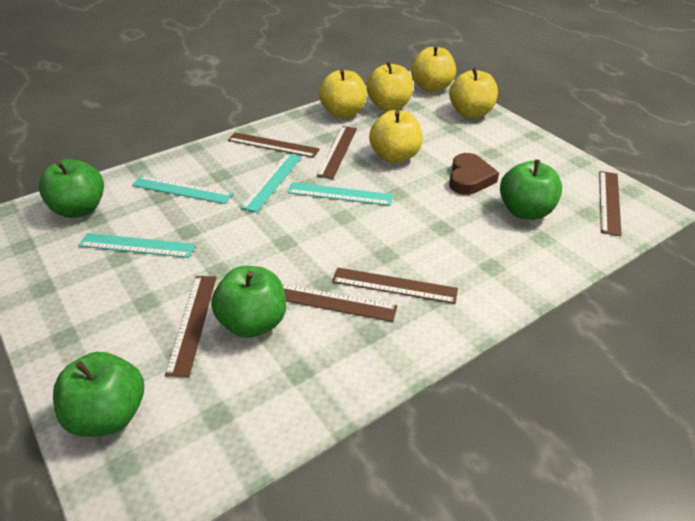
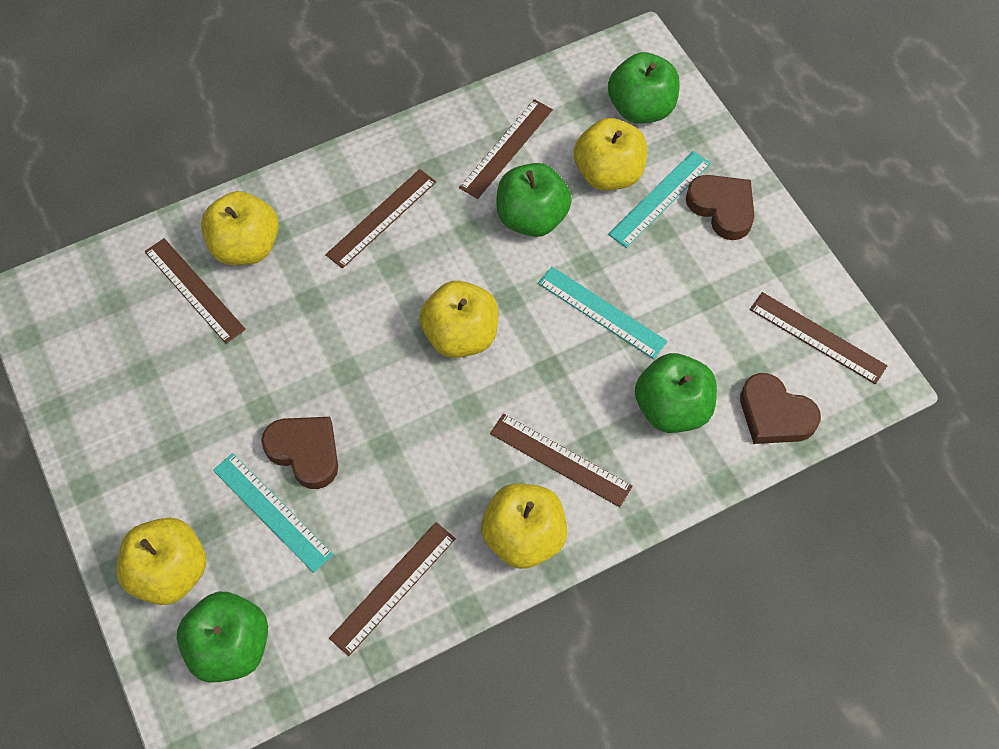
brown heart: [449,153,499,195] = 1 -> [261,417,338,489] [686,175,754,240] [740,373,821,444] = 3
turquoise ruler: [78,233,196,258] [132,176,233,204] [240,153,302,212] [287,182,393,206] = 4 -> [213,453,333,573] [538,267,668,359] [608,151,711,248] = 3

